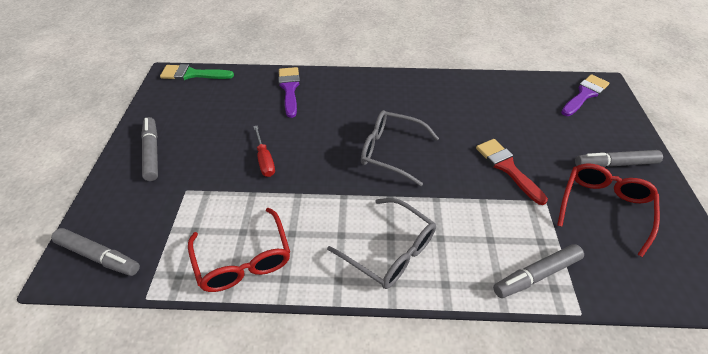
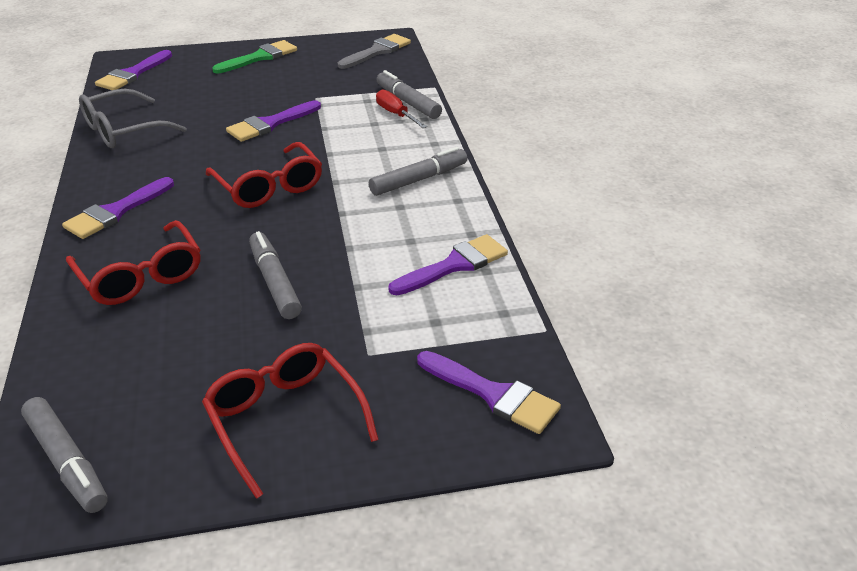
grey brush: none = 0 -> [338,34,411,69] = 1
grey glasses: [327,198,436,289] [361,110,439,186] = 2 -> [79,89,187,148] = 1
purple brush: [278,67,300,118] [561,74,609,116] = 2 -> [62,177,174,239] [95,50,172,90] [226,100,321,142] [389,234,508,295] [417,351,561,434] = 5
red brush: [476,139,548,205] = 1 -> none = 0
red glasses: [188,208,290,292] [557,163,660,257] = 2 -> [66,220,200,305] [202,343,379,499] [206,142,322,208] = 3

